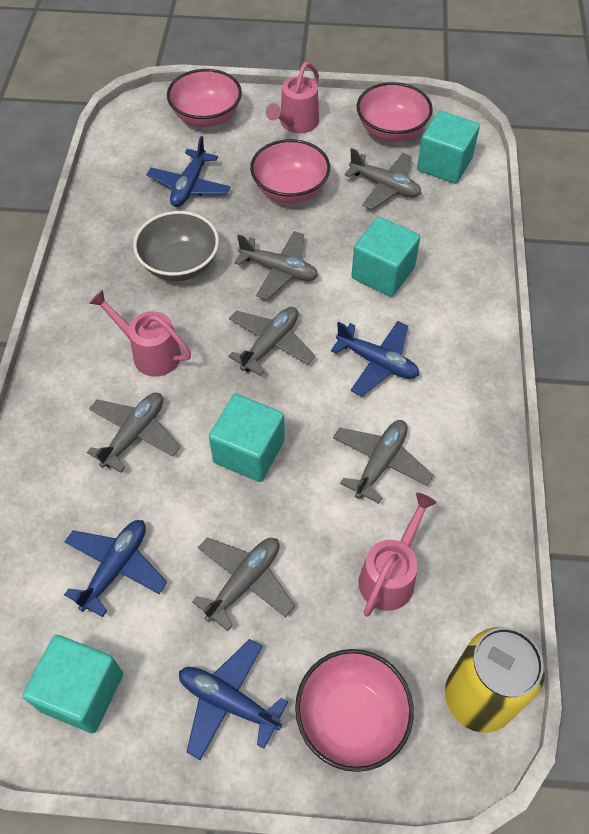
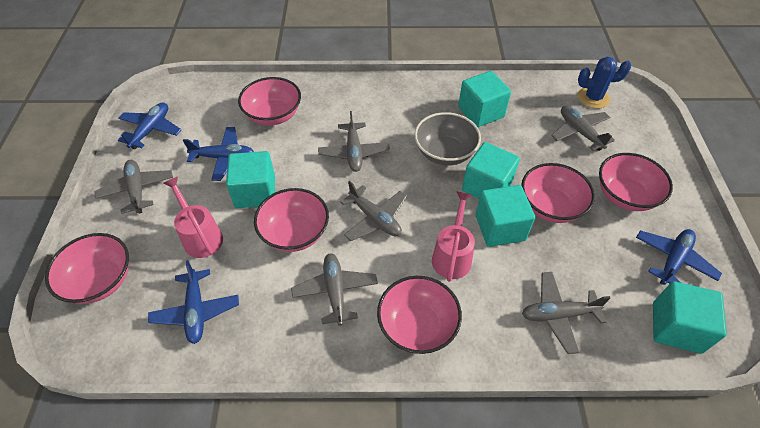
blue cactus: none = 0 -> [578,57,631,109] = 1
pink bowl: [167,69,242,127] [250,139,330,203] [295,649,414,772] [356,82,433,142] = 4 -> [45,233,129,304] [238,77,301,126] [254,188,329,252] [377,276,462,354] [521,163,595,223] [599,153,673,211] = 6
pink watering can: [89,290,191,377] [266,62,319,133] [359,493,437,617] = 3 -> [164,177,223,258] [432,192,475,282] = 2
turquoise cube: [22,635,123,733] [209,394,285,482] [351,217,420,297] [417,111,480,184] = 4 -> [226,151,275,208] [458,71,511,127] [462,142,520,199] [476,185,535,247] [653,281,727,354] = 5
yellow can: [445,627,545,733] = 1 -> none = 0

